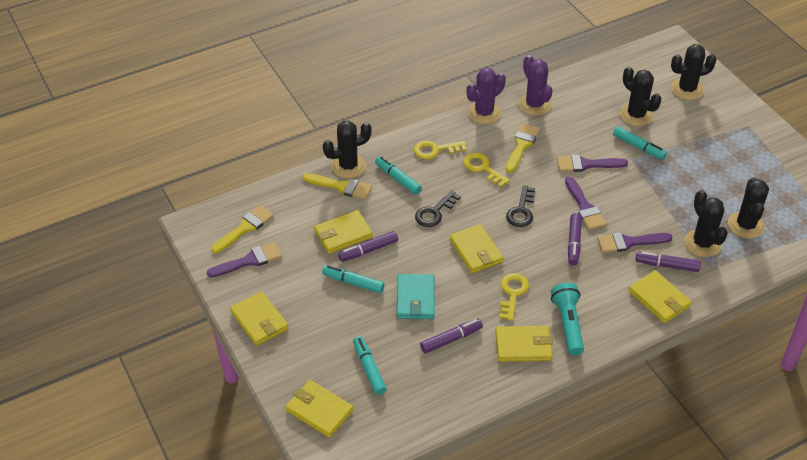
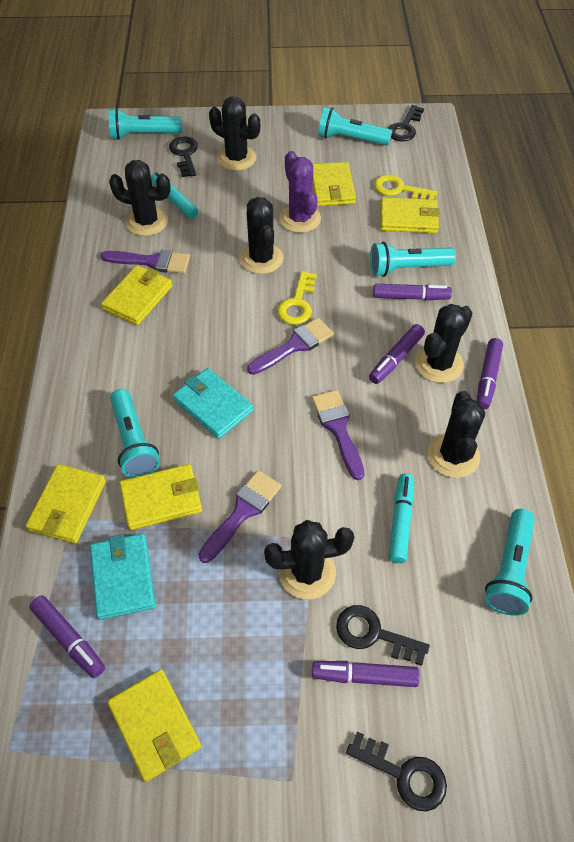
black cactus: [323,121,372,178] [620,67,661,126] [671,44,716,100] [684,190,728,257] [728,178,769,238] = 5 -> [109,160,171,236] [209,96,260,171] [240,197,284,274] [264,520,354,599] [415,304,473,383] [427,391,485,478] = 6
black key: [415,190,461,227] [506,186,535,227] = 2 -> [169,136,198,177] [336,605,430,666] [346,731,447,812] [388,105,424,142] = 4
purple cactus: [466,68,506,124] [518,55,553,116] = 2 -> [279,151,321,233] = 1
purple marker: [338,231,398,262] [420,319,483,354] [568,213,582,265] [635,252,701,272] = 4 -> [29,595,105,678] [312,661,419,687] [369,324,425,384] [373,284,452,300] [477,338,503,409] = 5
turquoise flashlight: [551,283,584,355] = 1 -> [109,108,182,140] [110,389,160,478] [318,107,392,146] [370,242,456,277] [485,509,535,616] = 5
turquoise marker: [322,265,384,293] [353,336,387,395] [375,156,422,195] [613,126,667,160] = 4 -> [151,172,198,219] [389,473,413,563] = 2
turquoise wallet: [397,274,435,319] = 1 -> [90,534,155,620] [173,368,253,439] = 2
yellow brush: [211,205,274,254] [302,173,372,200] [505,123,540,173] = 3 -> none = 0
yellow key: [414,141,467,159] [463,153,510,187] [499,273,529,321] = 3 -> [277,271,317,325] [374,175,438,200] = 2

